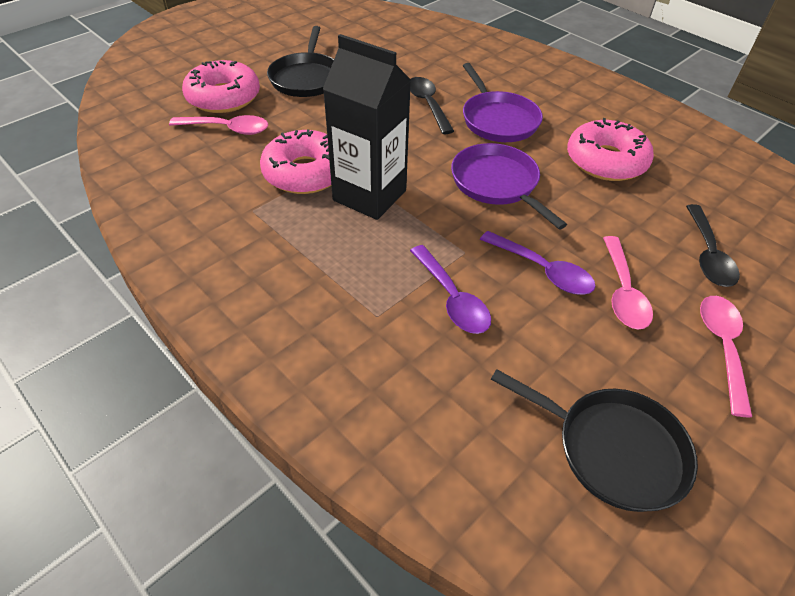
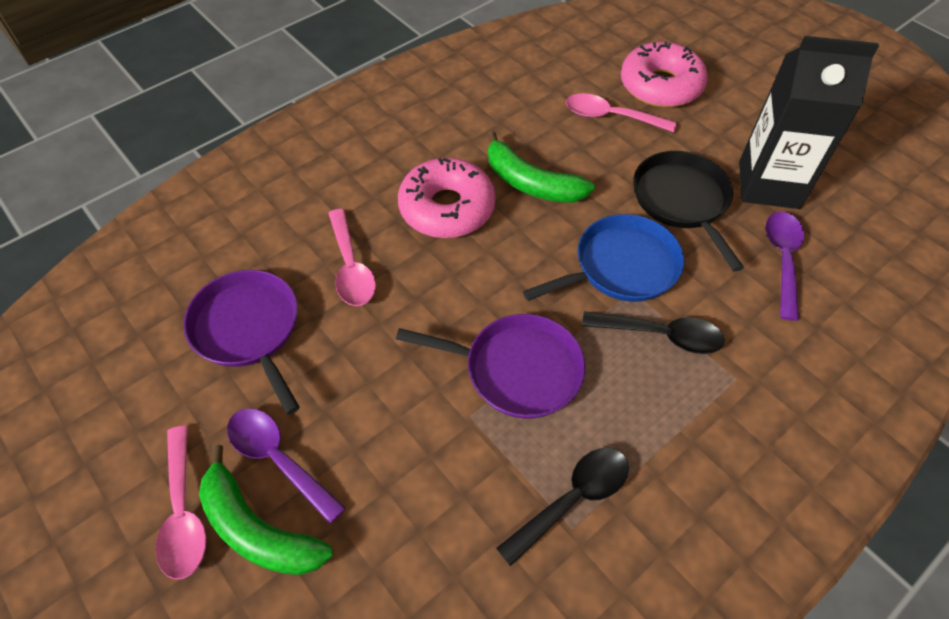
black pan: [267,26,334,97] [491,369,698,512] = 2 -> [633,151,744,272] = 1
blue pan: none = 0 -> [523,214,684,302] = 1
green banana: none = 0 -> [199,445,333,575] [487,130,595,203] = 2
pink donut: [182,60,260,113] [260,129,331,194] [567,118,654,181] = 3 -> [398,158,496,238] [621,42,708,108] = 2

